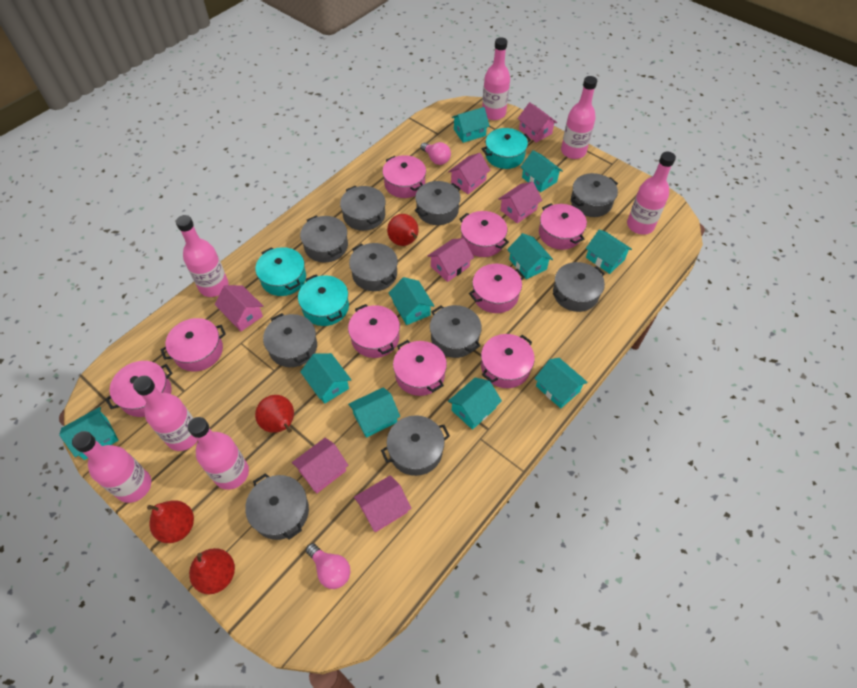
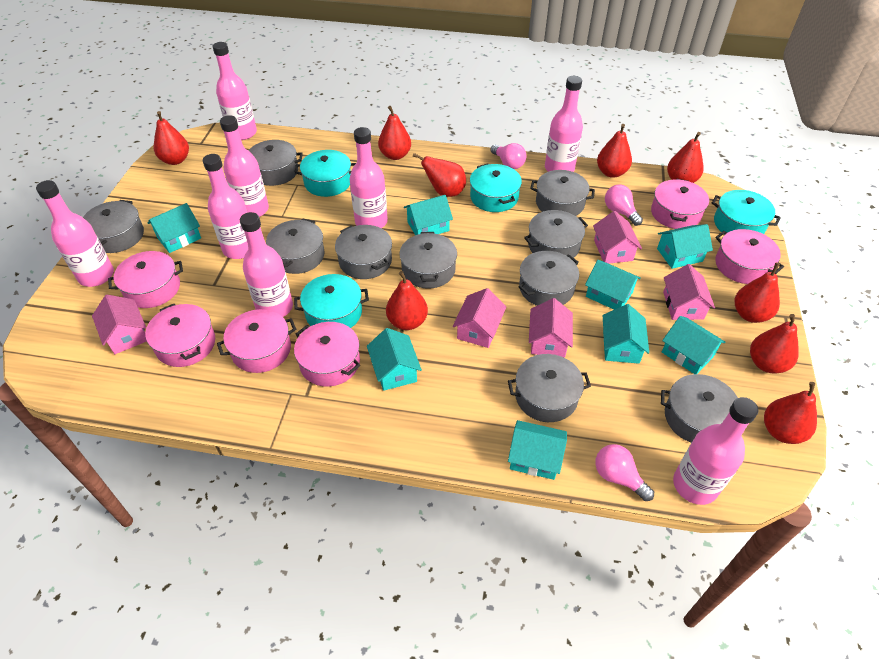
pink bottle: [72,431,151,503] [133,376,197,451] [176,215,229,297] [188,417,249,490] [482,37,510,120] [561,76,597,159] [627,151,676,235] = 7 -> [36,180,114,287] [203,154,248,259] [212,42,257,140] [220,115,269,217] [240,212,293,317] [349,127,388,228] [545,76,583,172] [673,397,758,505] = 8
pink house: [214,285,263,331] [292,438,348,493] [354,475,411,532] [428,238,474,282] [448,153,490,194] [498,182,542,223] [517,102,557,143] = 7 -> [92,295,147,354] [453,288,506,348] [529,298,573,357] [593,211,642,264] [663,264,715,320] = 5
pink light bulb: [306,543,350,589] [420,142,451,165] = 2 -> [491,143,526,169] [595,444,654,501] [605,184,643,226] = 3
pink pot: [105,361,172,417] [160,318,226,371] [348,304,400,358] [382,155,426,198] [393,340,447,396] [459,211,509,257] [469,264,525,313] [481,334,535,388] [539,203,587,250] = 9 -> [108,251,183,308] [145,304,215,367] [217,309,296,373] [294,322,360,387] [651,179,709,229] [715,229,784,284] = 6
red pear: [147,500,194,543] [189,548,235,594] [255,395,294,433] [387,214,419,246] = 4 -> [154,111,189,165] [378,106,411,160] [386,271,428,330] [413,153,466,197] [597,124,632,178] [667,132,704,183] [735,263,780,323] [750,314,799,374] [764,382,817,444] = 9
turquoise house: [59,407,118,460] [300,353,351,404] [348,387,400,438] [389,277,434,325] [448,378,502,430] [452,107,490,143] [507,233,553,279] [520,150,563,192] [534,358,588,408] [586,230,632,274] = 10 -> [148,203,201,253] [367,328,422,391] [404,195,453,235] [508,420,567,480] [585,260,641,310] [603,304,649,364] [657,224,713,269] [662,316,725,374] = 8
turquoise pot: [256,247,306,296] [298,275,349,326] [482,128,531,169] = 3 -> [294,274,369,328] [295,150,356,197] [470,164,522,212] [712,190,781,234] = 4

